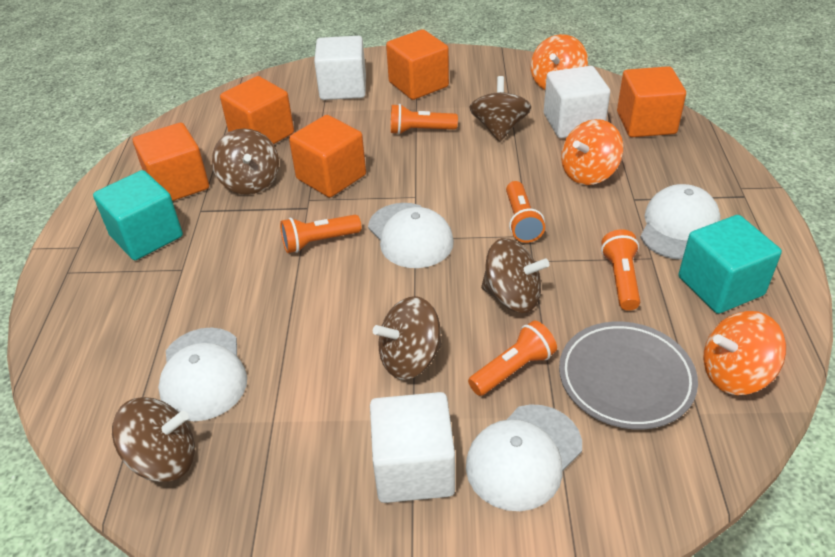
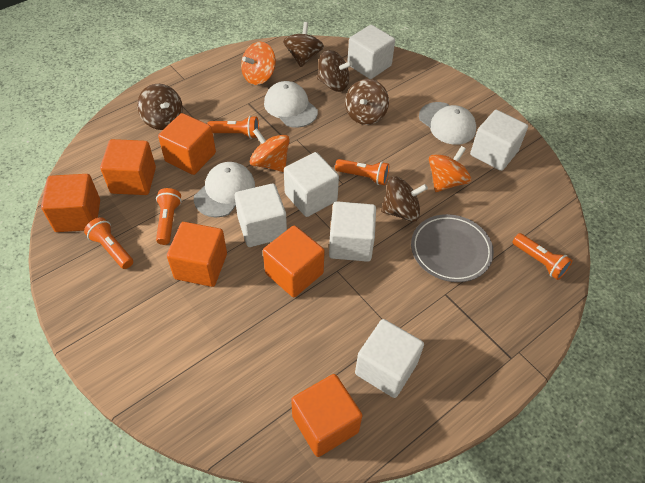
orange cube: [133,123,209,201] [220,76,294,144] [289,115,366,198] [386,29,449,100] [617,66,686,137] = 5 -> [41,174,100,232] [100,139,156,195] [158,113,216,175] [167,222,227,287] [263,225,325,297] [291,374,362,457] = 6
turquoise cube: [93,170,183,260] [678,215,782,314] = 2 -> none = 0
white cap: [158,328,247,421] [368,203,454,268] [466,405,582,511] [640,184,721,260] = 4 -> [194,162,255,217] [264,81,318,128] [419,102,476,145] = 3
white cube: [314,36,366,100] [370,392,455,503] [544,66,610,138] = 3 -> [235,183,287,247] [284,152,339,217] [329,201,376,262] [347,25,395,79] [355,319,424,398] [470,110,528,171] = 6

